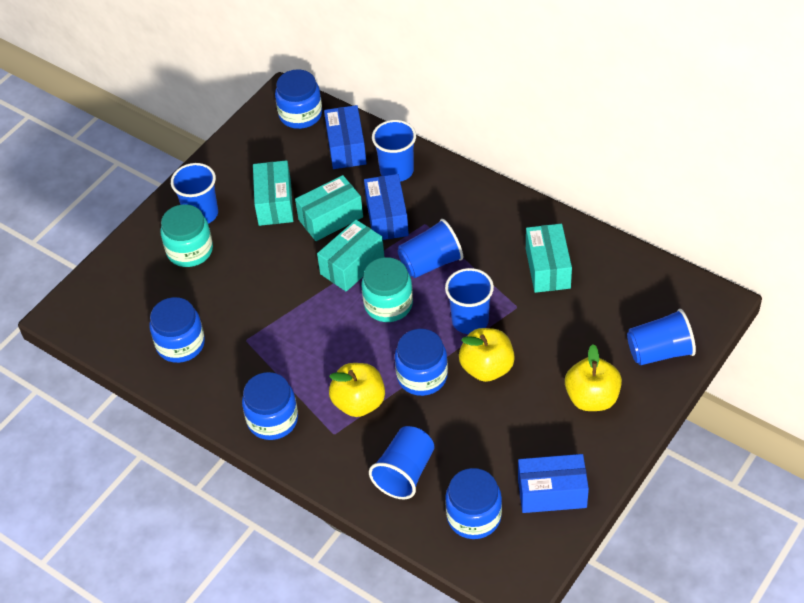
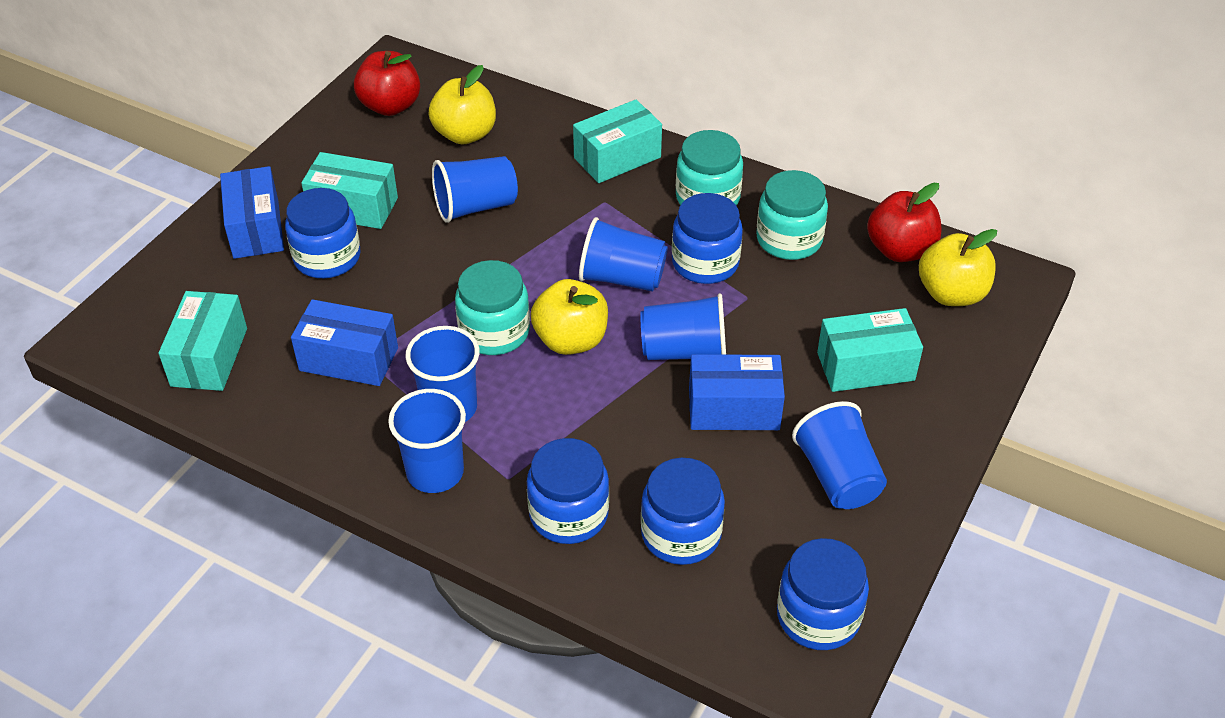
red apple: none = 0 -> [354,51,420,116] [867,183,941,262] = 2
turquoise jar: [160,204,213,267] [362,257,413,322] = 2 -> [455,260,530,355] [676,130,743,206] [756,170,828,260] = 3

